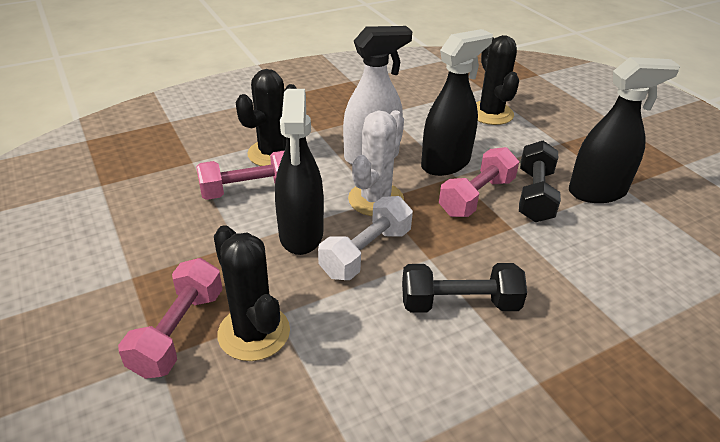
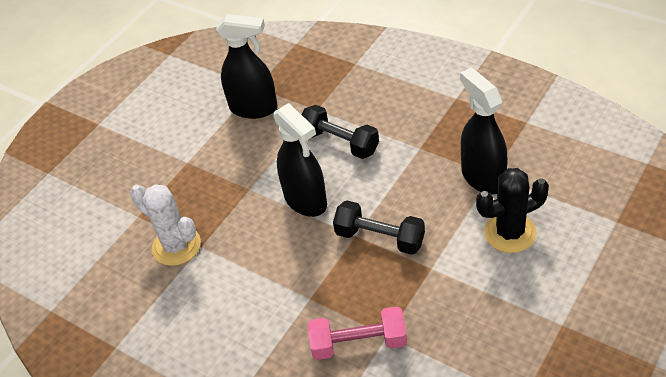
black cactus: [214,225,290,361] [236,69,297,166] [476,35,519,125] = 3 -> [476,168,549,253] = 1
pink dumbbell: [118,258,223,379] [196,150,285,200] [439,147,519,217] = 3 -> [308,306,407,360] = 1
white dumbbell: [318,196,413,280] = 1 -> none = 0
white spray bottle: [343,26,412,164] = 1 -> none = 0

